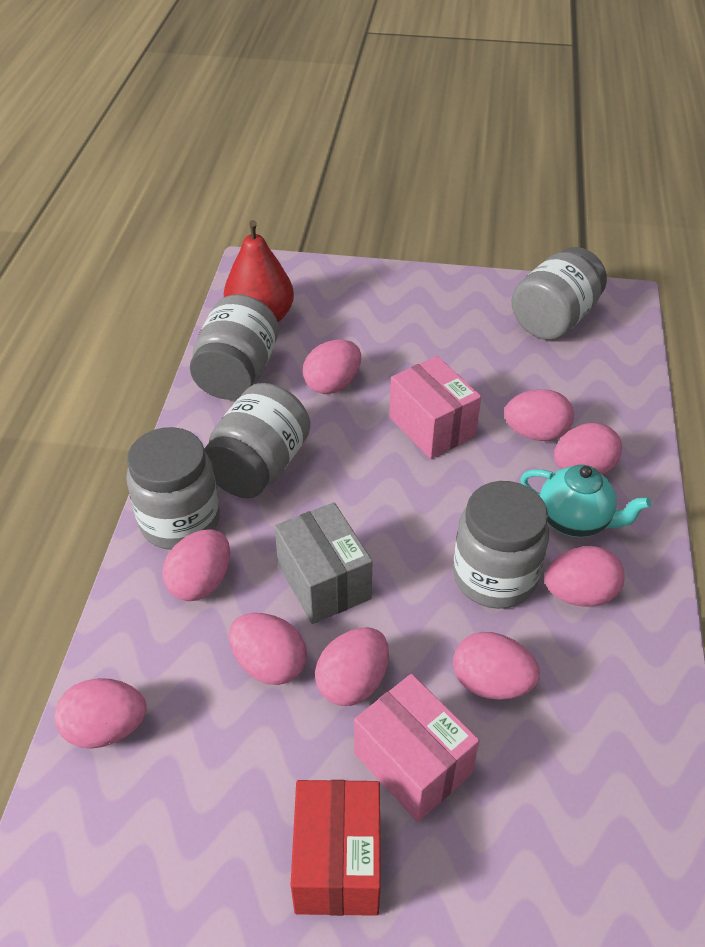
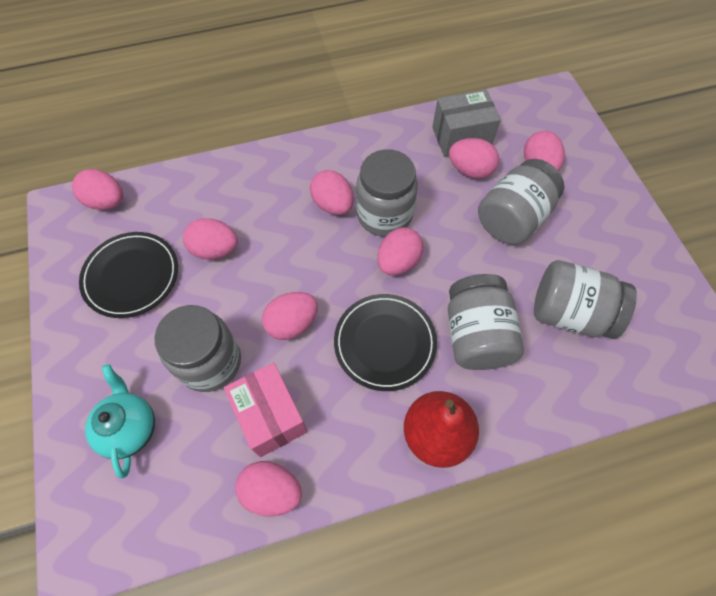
black plate: none = 0 -> [79,232,178,318] [334,294,437,391] = 2
pink box: [354,674,480,822] [389,356,481,459] = 2 -> [224,362,308,457] = 1
pink egg: [54,678,147,749] [162,529,230,601] [229,613,307,685] [303,340,361,394] [315,628,389,706] [453,632,540,700] [504,389,574,441] [544,546,625,607] [554,423,622,474] = 9 -> [72,169,123,210] [183,218,238,259] [235,461,302,517] [262,292,318,340] [310,170,354,215] [377,227,423,275] [449,138,499,179] [524,131,565,171] = 8
red box: [291,780,381,916] = 1 -> none = 0

